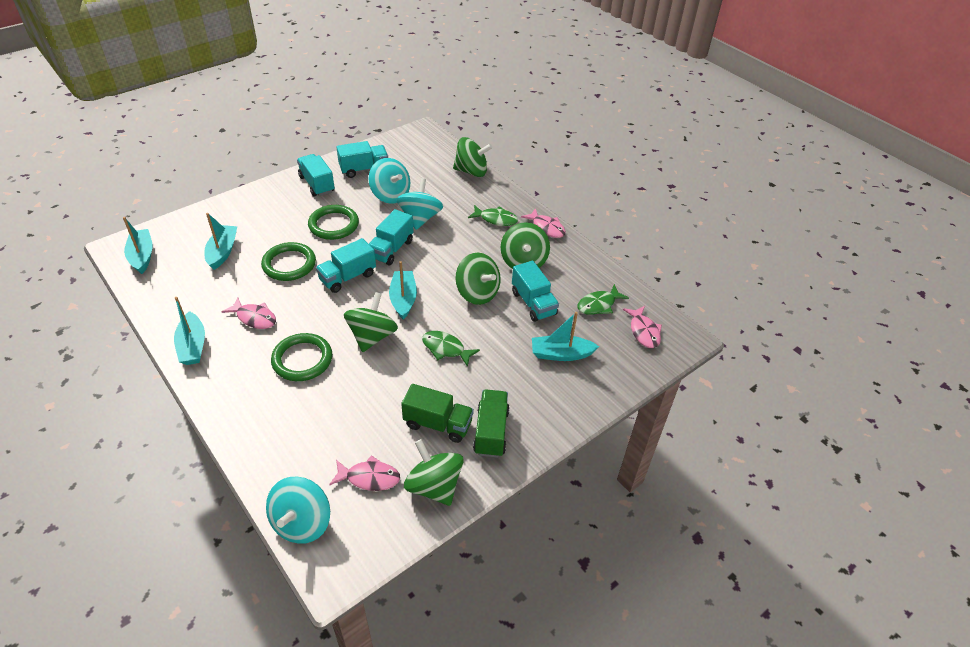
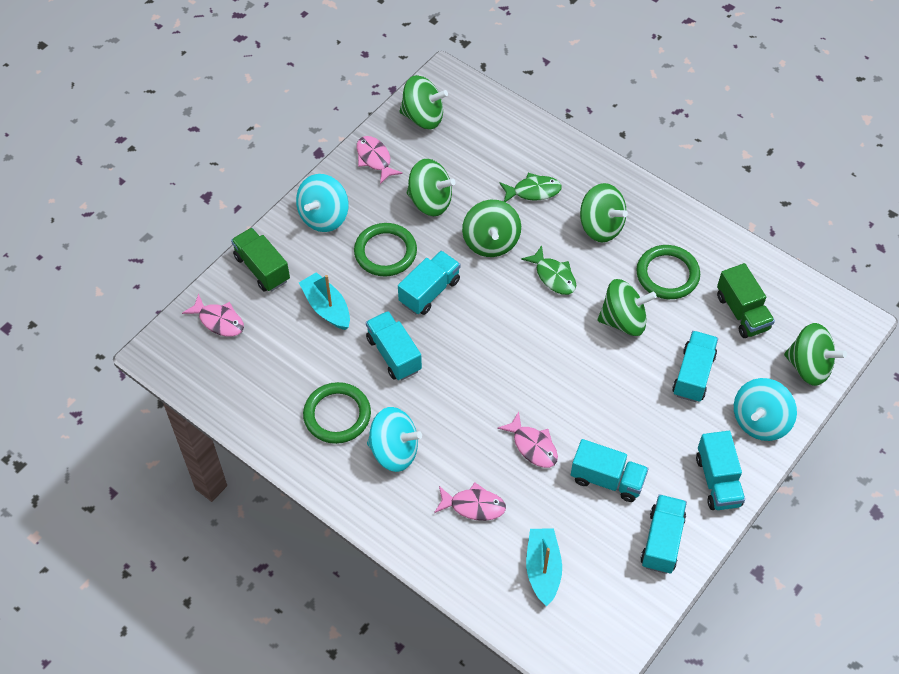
green fish: [422,331,480,367] [468,205,518,226] [578,284,629,315] = 3 -> [499,173,562,202] [521,245,576,295] = 2
green spinning top: [344,292,398,352] [404,439,464,506] [453,137,492,177] [456,253,501,305] [500,222,550,269] = 5 -> [399,75,448,129] [407,159,455,216] [462,200,521,257] [580,183,628,243] [598,279,657,336] [784,323,847,386] = 6
turquoise boat: [123,217,153,274] [174,297,205,365] [204,213,237,270] [389,261,417,320] [532,312,599,361] = 5 -> [299,272,350,330] [526,528,562,606] = 2
turquoise truck: [297,154,335,196] [316,238,376,293] [336,141,388,178] [369,209,414,265] [512,261,559,322] = 5 -> [366,311,422,381] [398,251,460,315] [571,439,649,502] [640,494,687,574] [672,331,718,402] [696,431,745,510] = 6

